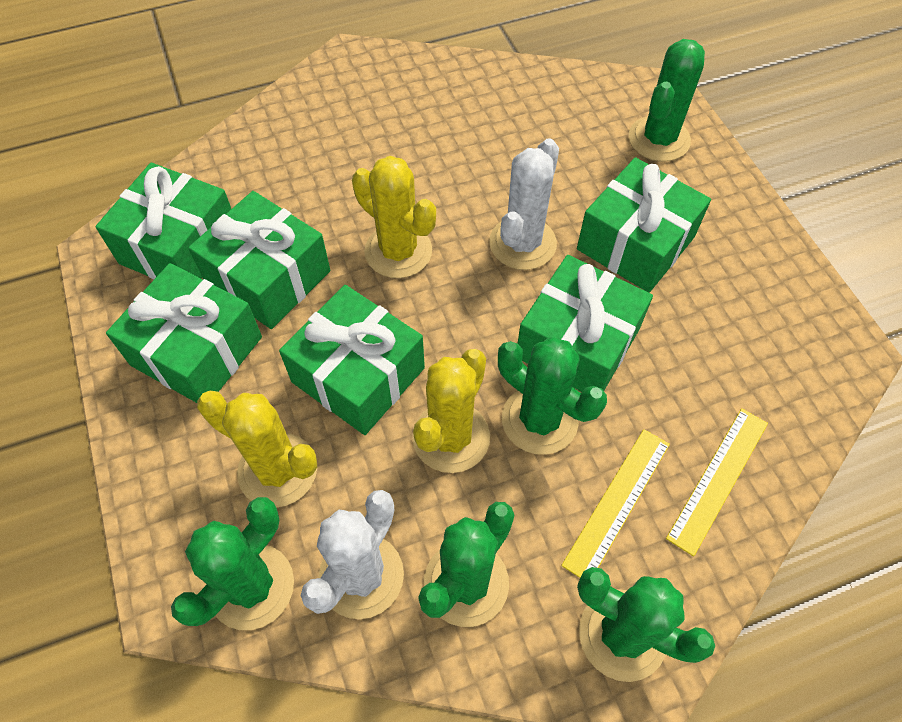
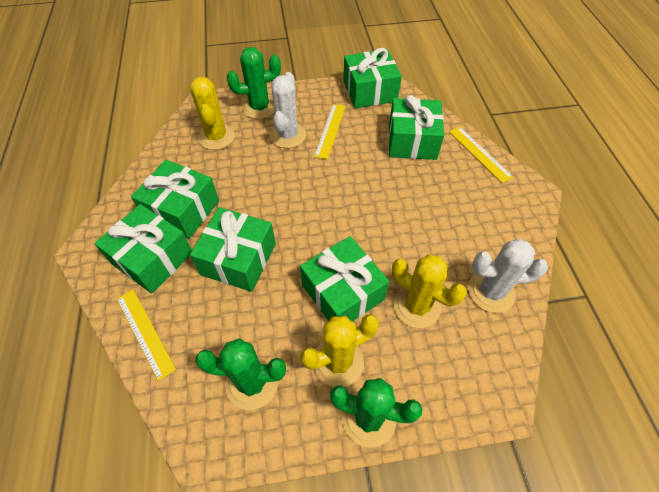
green cactus: [171,497,294,630] [418,502,514,627] [498,337,607,455] [577,567,715,682] [629,39,705,162] = 5 -> [195,338,286,410] [227,47,281,119] [330,378,423,448] = 3
yellow ruler: [561,429,670,578] [666,408,768,557] = 2 -> [117,289,176,381] [314,104,346,160] [449,127,513,183] = 3

